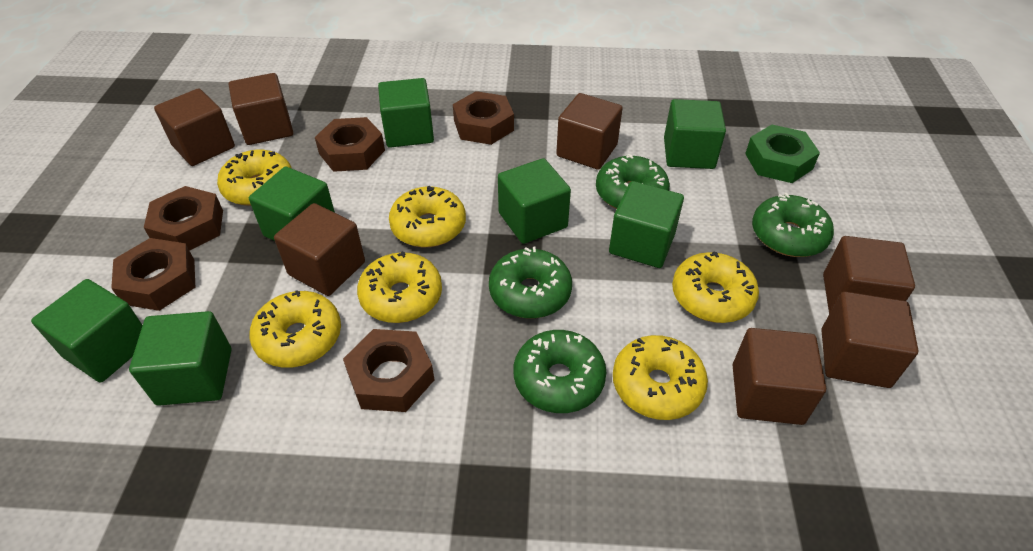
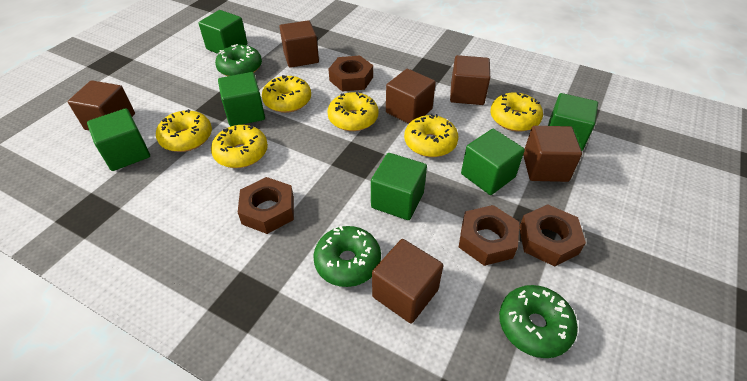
brown cube: [154,88,235,166] [229,73,293,145] [274,203,365,296] [556,93,623,170] [733,328,826,425] [821,292,919,388] [823,236,915,314] = 7 -> [68,80,135,130] [280,20,319,68] [372,239,443,323] [386,69,436,124] [450,55,490,105] [523,126,582,182] = 6
brown nut: [111,238,196,311] [144,186,223,251] [315,117,385,172] [343,329,434,412] [453,91,514,145] = 5 -> [238,177,294,234] [328,56,373,92] [459,205,519,266] [519,204,586,267] = 4
green cube: [31,279,143,382] [129,311,232,406] [249,167,335,241] [378,78,434,148] [498,158,571,244] [609,181,684,268] [664,99,726,169] = 7 -> [87,108,150,171] [199,10,247,54] [218,72,265,126] [371,153,427,220] [461,129,525,195] [548,93,598,151] = 6
green donut: [489,247,572,319] [514,330,606,413] [596,154,670,209] [752,193,834,257] = 4 -> [215,44,262,76] [313,226,381,287] [499,285,578,358] = 3
green nut: [745,125,820,183] = 1 -> none = 0

